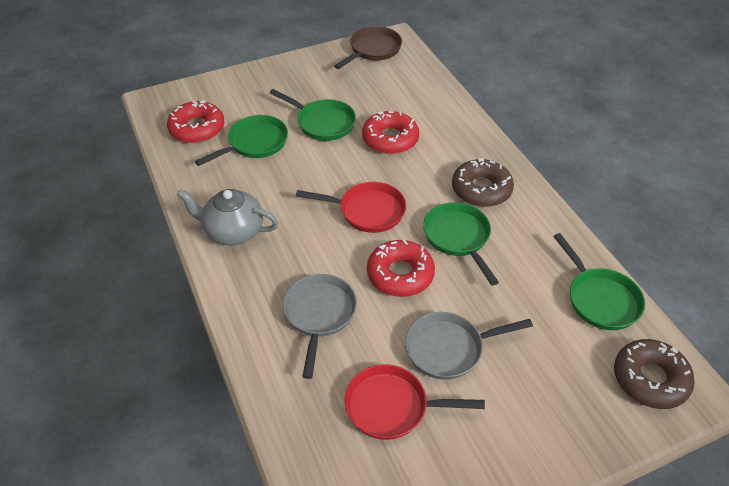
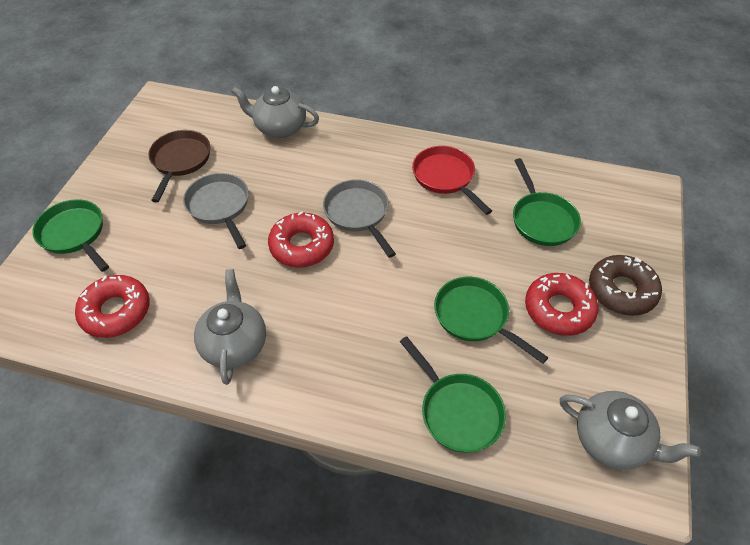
brown donut: [452,158,514,207] [614,339,695,409] = 2 -> [589,255,662,316] = 1
grey teapot: [177,189,278,246] = 1 -> [194,269,266,385] [231,86,319,138] [560,391,701,470] = 3
red pan: [296,182,406,233] [345,364,485,440] = 2 -> [412,146,492,215] = 1

